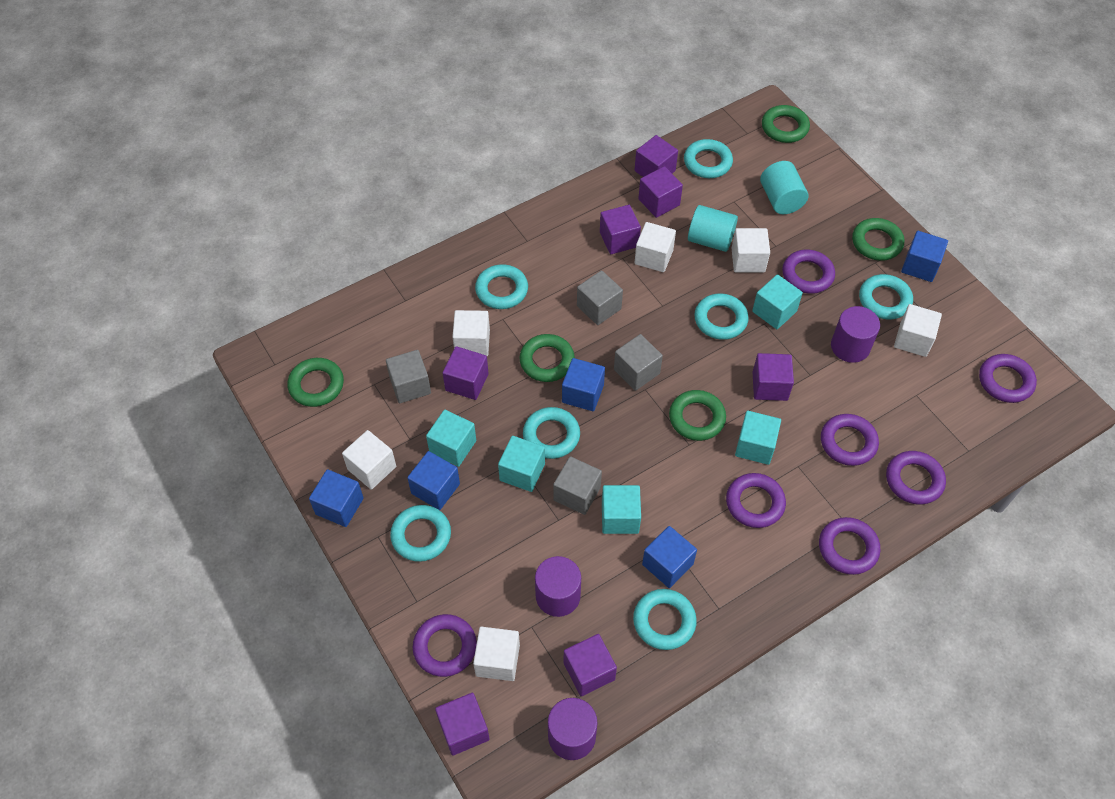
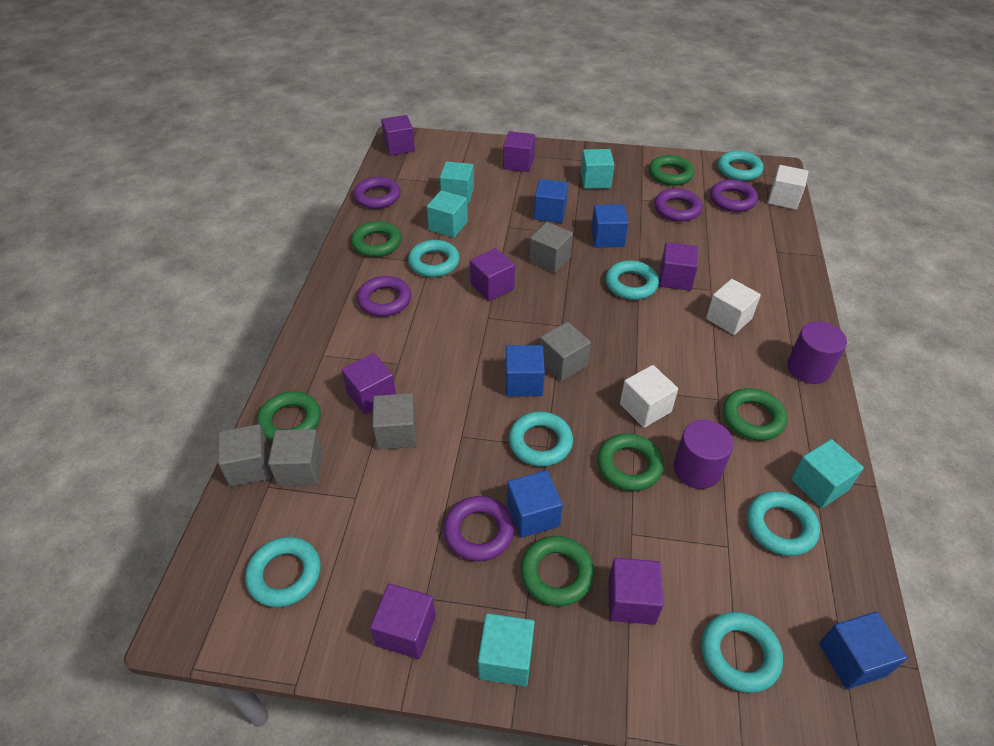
green ring: [287,358,344,407] [519,334,575,382] [669,390,726,441] [762,105,810,143] [852,218,904,261] = 5 -> [257,391,321,442] [351,221,401,257] [520,536,595,606] [597,433,664,491] [649,155,694,186] [723,388,787,441] = 6
grey cube: [386,350,431,403] [553,456,602,515] [577,270,623,325] [614,334,663,391] = 4 -> [218,424,271,486] [268,429,323,486] [372,393,417,450] [529,222,573,273] [540,322,591,381] = 5
purple cylinder: [535,556,581,617] [548,698,598,760] [831,306,880,363] = 3 -> [674,420,734,489] [787,321,847,384] = 2
purple ring: [413,614,477,677] [726,473,786,528] [782,250,835,294] [819,517,880,575] [821,414,879,466] [886,451,946,505] [979,354,1037,403] = 7 -> [353,177,400,209] [357,276,411,316] [443,496,514,561] [654,188,703,222] [710,180,758,212] = 5
turquoise cylinder: [688,205,738,252] [760,161,808,214] = 2 -> none = 0
white cube: [342,430,396,490] [452,310,490,356] [473,627,520,681] [635,222,676,272] [731,228,770,272] [894,304,942,357] = 6 -> [620,365,678,428] [706,279,761,335] [768,165,809,210] = 3

